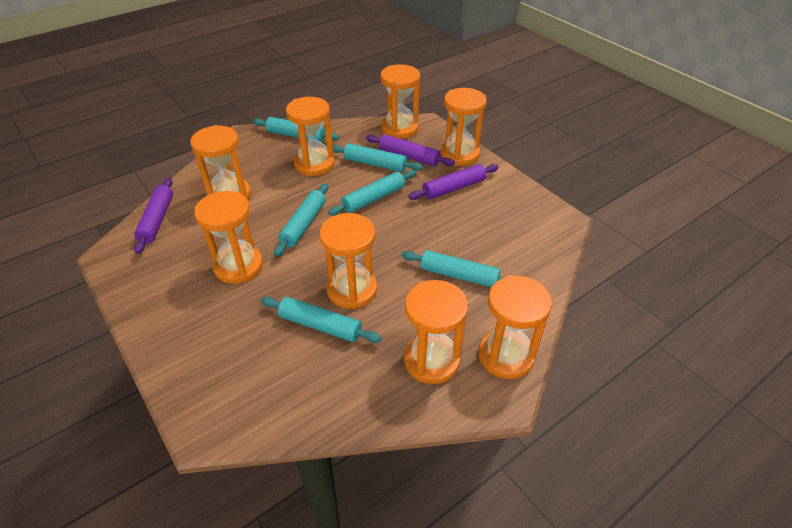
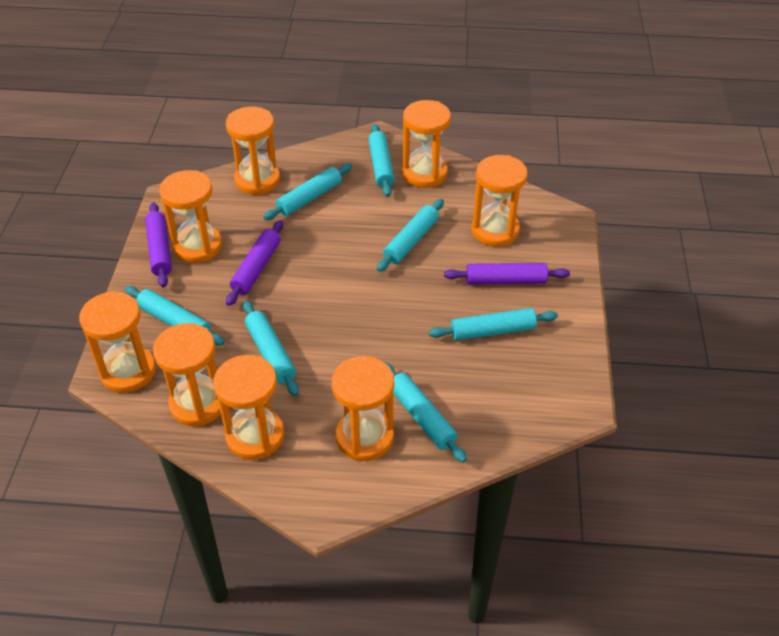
turquoise rolling pin: [253,117,339,142] [261,297,382,343] [274,183,328,257] [328,170,416,216] [333,143,423,172] [402,250,504,287] = 6 -> [125,286,224,345] [243,301,299,396] [263,164,353,220] [368,124,395,197] [377,199,444,272] [384,362,467,463] [429,308,558,341] = 7

